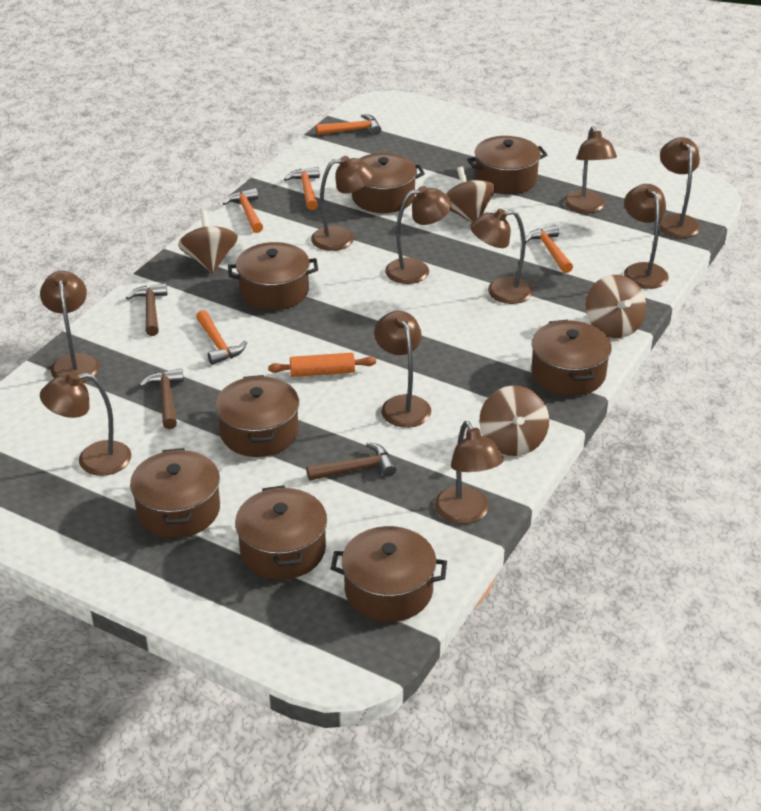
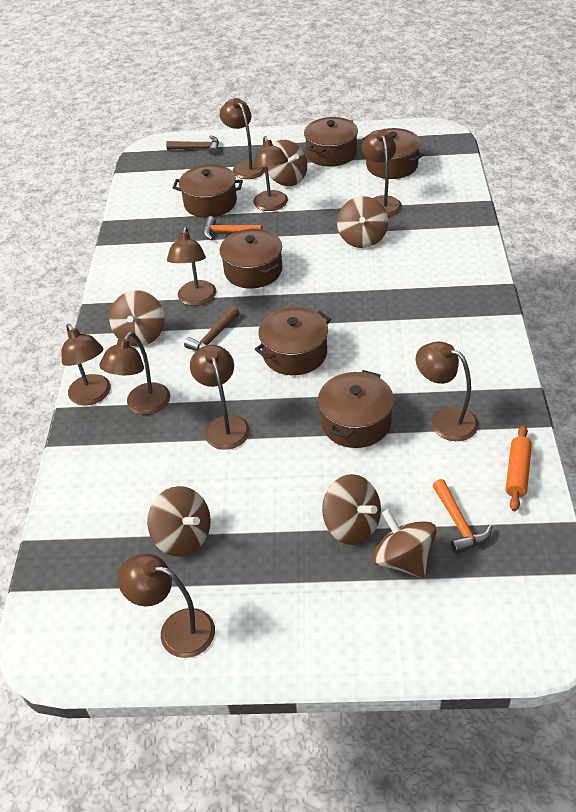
brown hammer: [126,283,167,336] [139,368,184,429] [306,442,397,481] = 3 -> [166,135,219,155] [184,306,239,351] = 2
brown lamp: [40,271,100,383] [40,372,131,476] [311,156,374,251] [374,311,431,428] [385,186,452,284] [435,421,504,524] [470,209,533,304] [564,126,617,213] [624,184,669,289] [659,137,700,238] = 10 -> [62,324,111,406] [99,332,170,415] [118,554,215,658] [167,227,216,306] [190,345,250,450] [219,98,265,179] [253,136,288,211] [362,130,402,217] [416,342,479,441] = 9
brown pot: [130,448,220,538] [215,375,299,457] [228,242,318,310] [235,485,327,580] [331,526,447,622] [352,153,425,213] [467,136,547,194] [531,320,611,396] = 8 -> [173,164,243,218] [220,229,283,288] [255,307,331,375] [304,117,358,167] [318,370,394,448] [363,128,424,179] = 6
brown spinning top: [178,211,238,273] [445,167,496,223] [479,386,549,456] [586,275,646,338] = 4 -> [109,290,165,347] [147,486,211,557] [268,140,307,186] [322,474,381,545] [337,196,388,248] [372,509,437,578] = 6
orange hammer: [196,310,247,365] [222,188,263,233] [284,167,320,210] [316,114,382,135] [525,225,573,273] = 5 -> [203,216,262,240] [432,479,492,554] = 2

